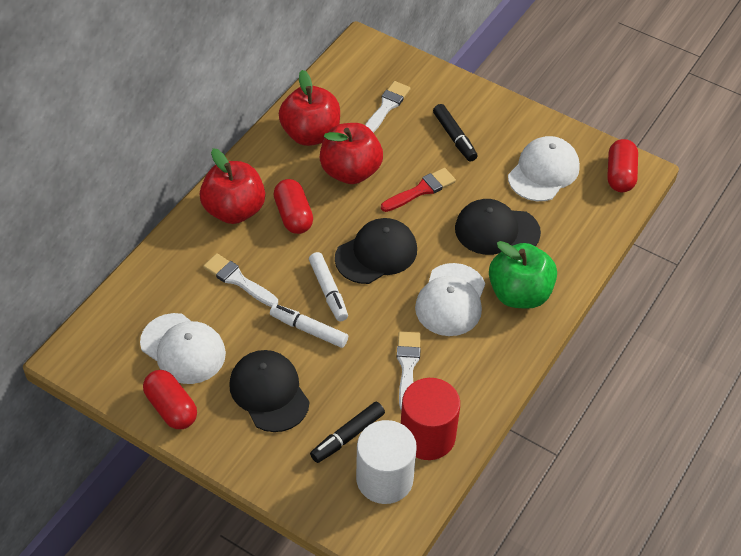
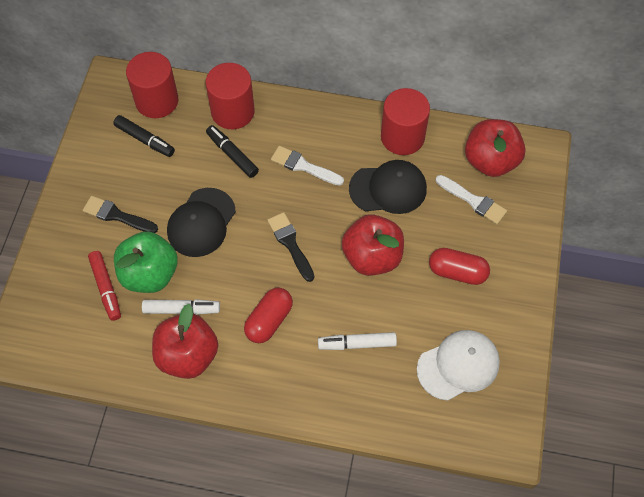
black brush: none = 0 -> [83,196,158,233] [267,212,314,282] = 2
black cap: [229,350,310,432] [335,218,417,284] [455,199,541,255] = 3 -> [167,188,236,257] [349,160,427,214] = 2
red brush: [381,168,456,212] = 1 -> none = 0
red capsule: [143,370,197,429] [274,179,313,234] [607,139,638,192] = 3 -> [244,287,293,343] [429,248,490,285] = 2
red cylinder: [401,378,460,460] = 1 -> [126,52,178,118] [206,63,255,129] [381,88,430,155] = 3
red marker: none = 0 -> [88,251,121,321] = 1
white brush: [203,253,278,307] [365,81,410,133] [397,331,421,410] = 3 -> [271,146,344,186] [436,175,507,224] = 2
white cap: [140,313,226,384] [415,263,485,336] [508,136,580,201] = 3 -> [417,330,500,401] = 1
white cylinder: [356,420,417,504] = 1 -> none = 0

